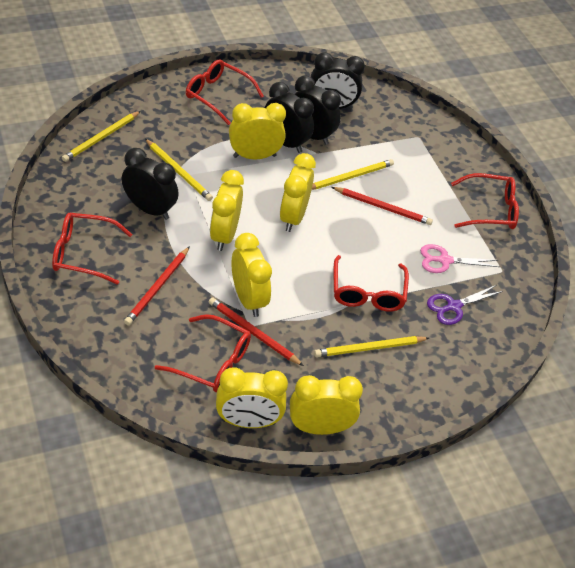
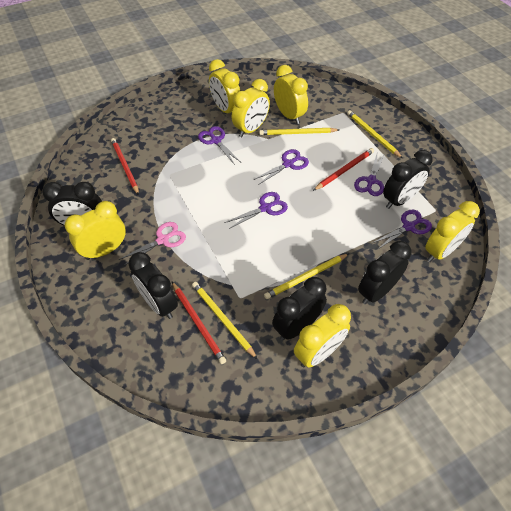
black clock: [122,148,179,220] [265,82,314,153] [295,75,341,145] [310,52,365,109] = 4 -> [42,182,102,226] [128,252,178,319] [272,277,327,340] [358,241,412,304] [383,150,433,209] = 5
purple scissors: [427,285,503,325] = 1 -> [198,126,241,165] [225,192,288,229] [253,149,309,185] [354,153,385,196] [371,209,432,250] = 5
red glasses: [52,213,132,285] [155,314,251,392] [186,59,264,125] [334,255,409,312] [451,173,519,229] = 5 -> none = 0

